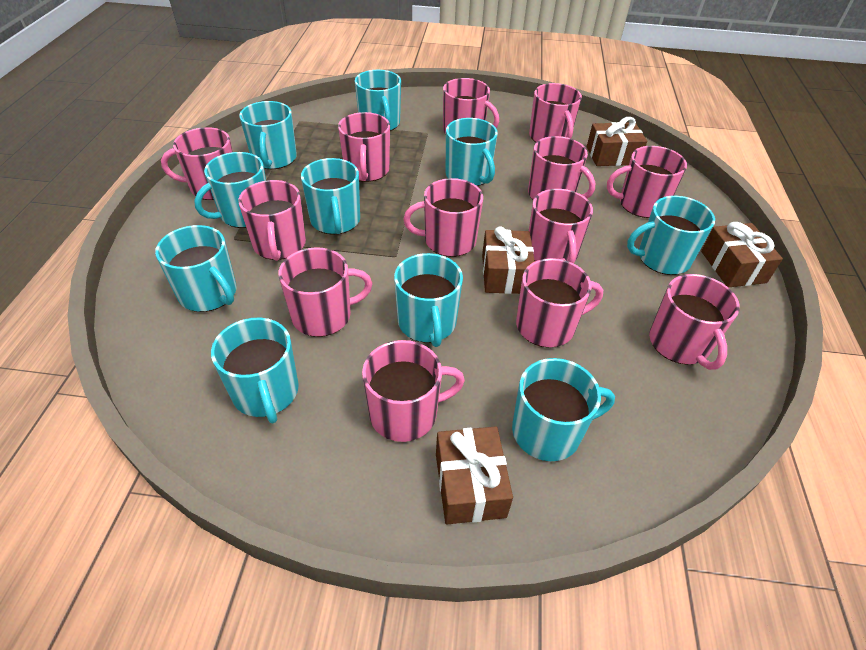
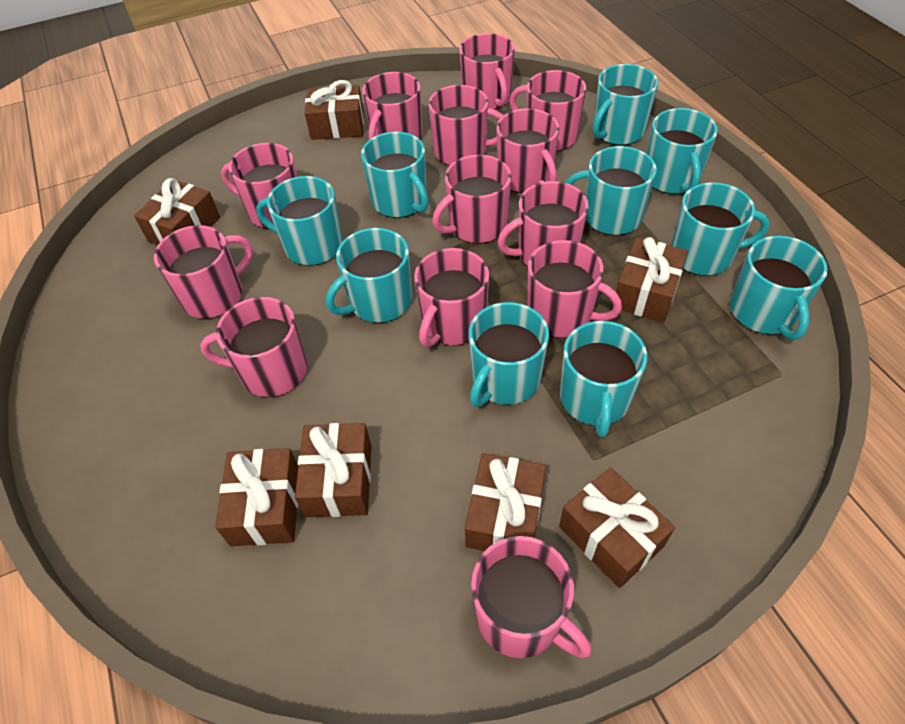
brown gift: [436,426,513,524] [482,227,535,294] [587,117,647,166] [701,222,783,288] = 4 -> [134,178,220,245] [215,448,298,546] [295,423,371,517] [305,80,364,140] [465,453,546,551] [559,468,675,588] [616,237,688,323] = 7

